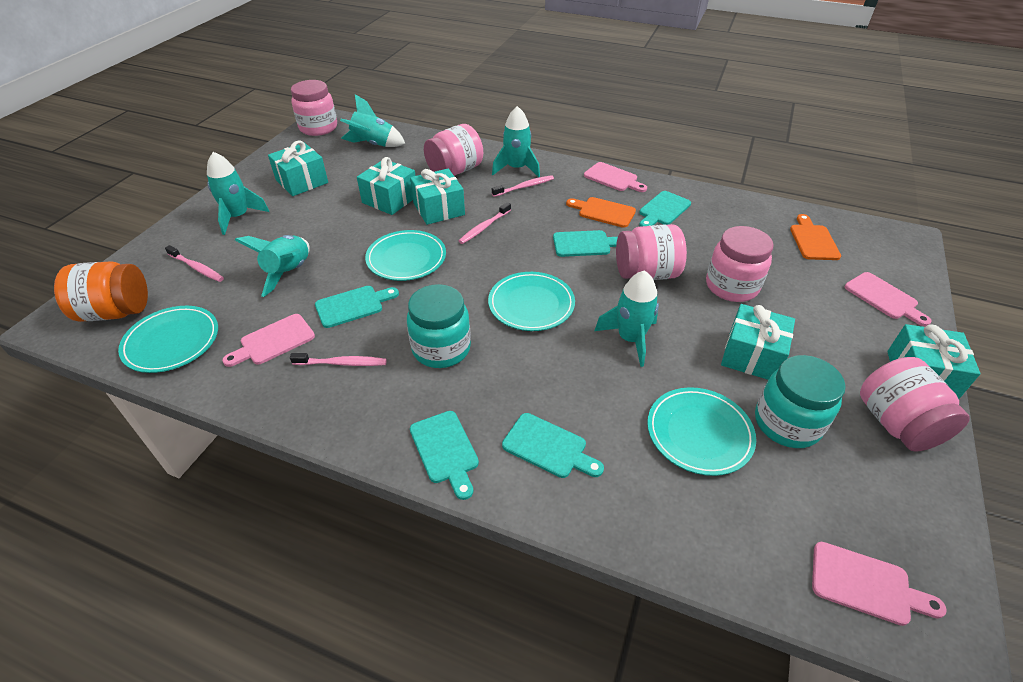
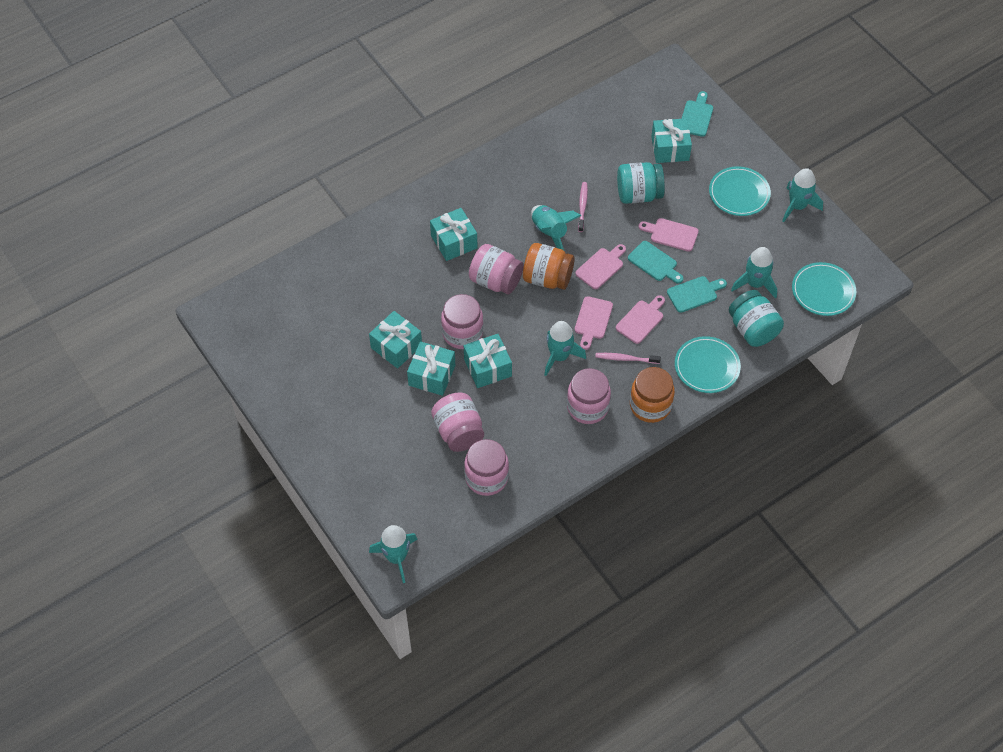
orange cutting board: [566,197,636,228] [790,214,841,260] = 2 -> none = 0
orange jar: [54,262,148,322] = 1 -> [523,243,575,290] [630,367,675,423] = 2
pink toothbrush: [165,245,224,282] [290,353,387,366] [459,202,511,244] [492,175,554,197] = 4 -> [578,182,588,232] [595,353,661,364] = 2
turquoise cutting board: [315,286,399,328] [410,411,479,500] [502,413,604,478] [553,230,618,257] [639,191,691,227] = 5 -> [628,241,683,284] [667,276,727,313] [681,91,713,137] = 3
turquoise plate: [118,306,218,373] [365,230,446,281] [488,272,575,331] [647,387,756,476] = 4 -> [675,336,741,393] [709,166,771,216] [792,262,856,316] = 3

